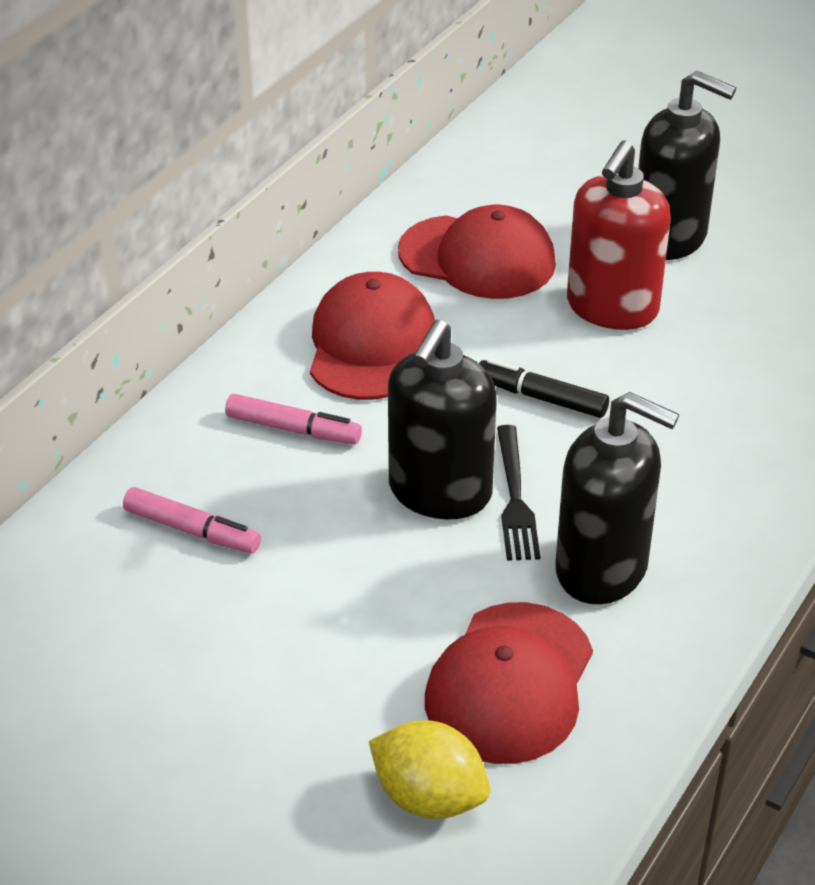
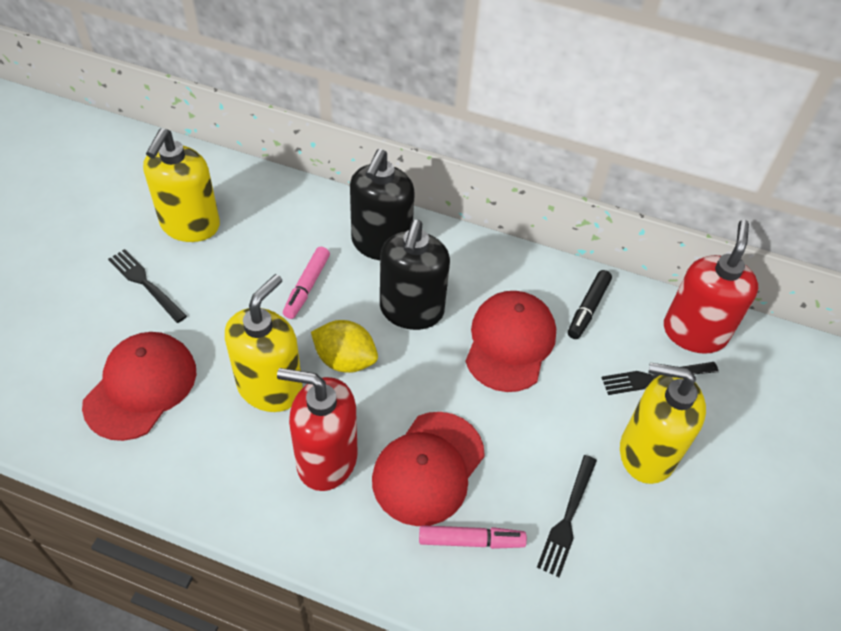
black fork: [497,425,540,561] = 1 -> [108,249,187,323] [537,455,597,577] [601,362,719,395] = 3
black soap dispenser: [388,320,497,519] [555,392,679,604] [638,71,736,260] = 3 -> [350,149,415,260] [380,220,450,330] = 2
red soap dispenser: [567,140,671,330] = 1 -> [277,368,357,491] [664,220,758,354] = 2
yellow soap dispenser: none = 0 -> [143,128,220,242] [225,274,303,412] [620,363,706,484] = 3

